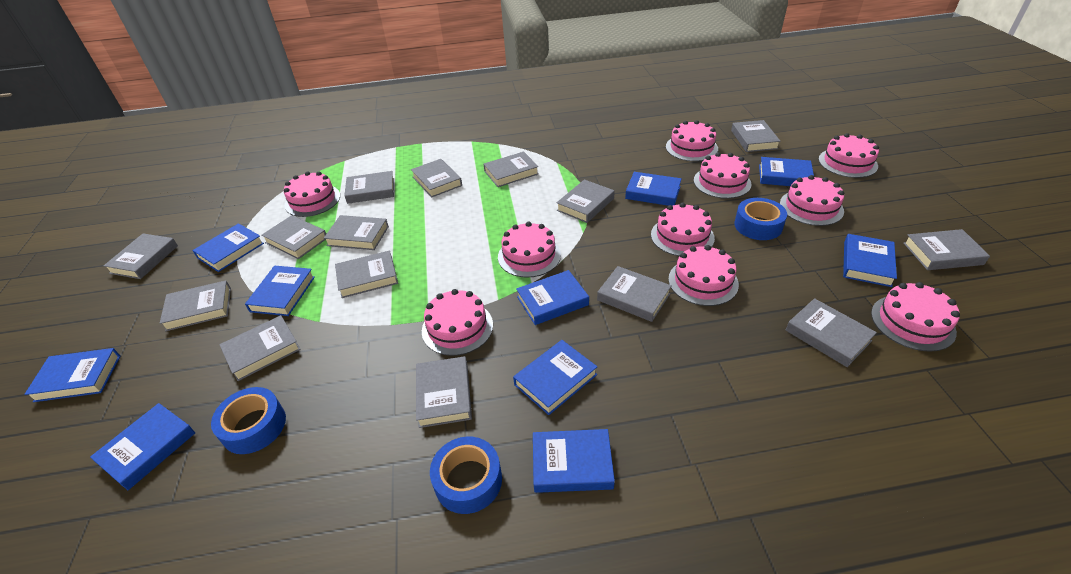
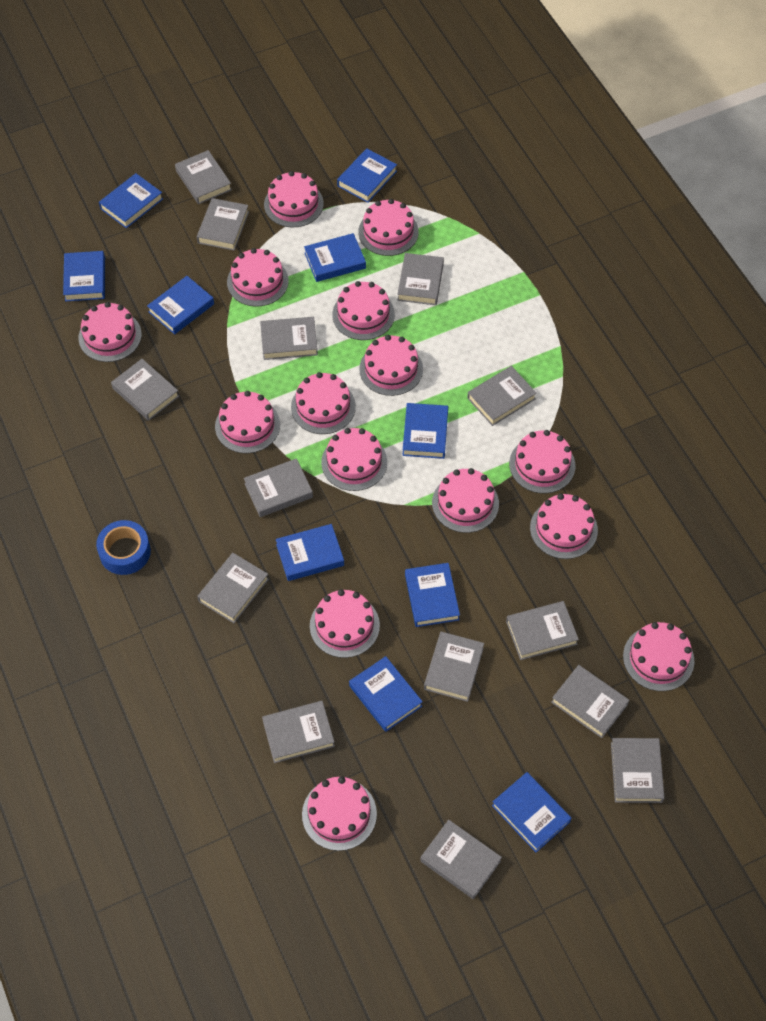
blue tape: [211,387,286,454] [430,437,502,514] [734,198,787,240] = 3 -> [96,520,151,575] = 1
grey book: [104,233,178,279] [160,280,231,331] [219,315,301,381] [261,215,326,259] [324,215,389,250] [335,251,398,298] [344,171,394,204] [411,159,462,198] [416,356,472,428] [483,151,539,187] [556,179,615,223] [597,266,672,322] [731,120,781,152] [786,298,877,367] [903,229,990,270] = 15 -> [111,359,179,421] [175,150,232,204] [197,198,249,251] [197,553,269,623] [244,458,313,517] [260,317,318,360] [262,701,335,763] [397,253,444,305] [420,820,502,899] [424,631,484,702] [467,366,537,426] [506,601,579,660] [551,665,629,738] [611,738,665,803] = 14
pink cake: [284,171,340,217] [422,289,493,356] [498,222,561,278] [651,203,715,256] [666,120,718,161] [668,245,739,306] [694,152,752,199] [780,175,844,226] [818,133,879,178] [871,282,960,352] = 10 -> [78,302,142,362] [215,391,280,453] [227,248,289,307] [264,171,324,227] [291,372,356,434] [302,776,377,851] [310,589,380,658] [321,428,387,491] [332,281,395,340] [358,199,419,256] [359,335,423,396] [432,468,499,533] [509,430,576,494] [530,494,598,559] [623,622,694,691] = 15

